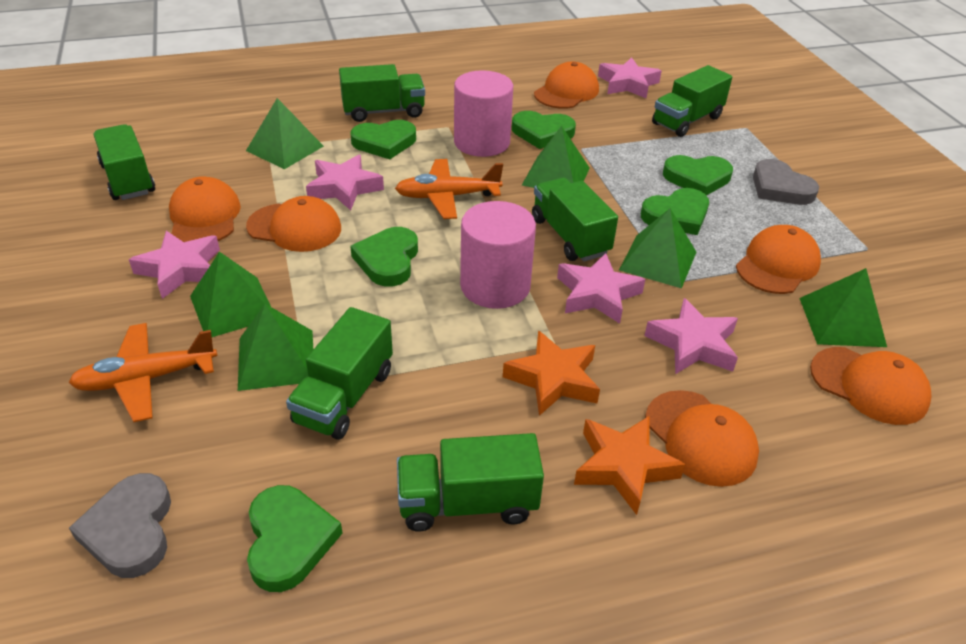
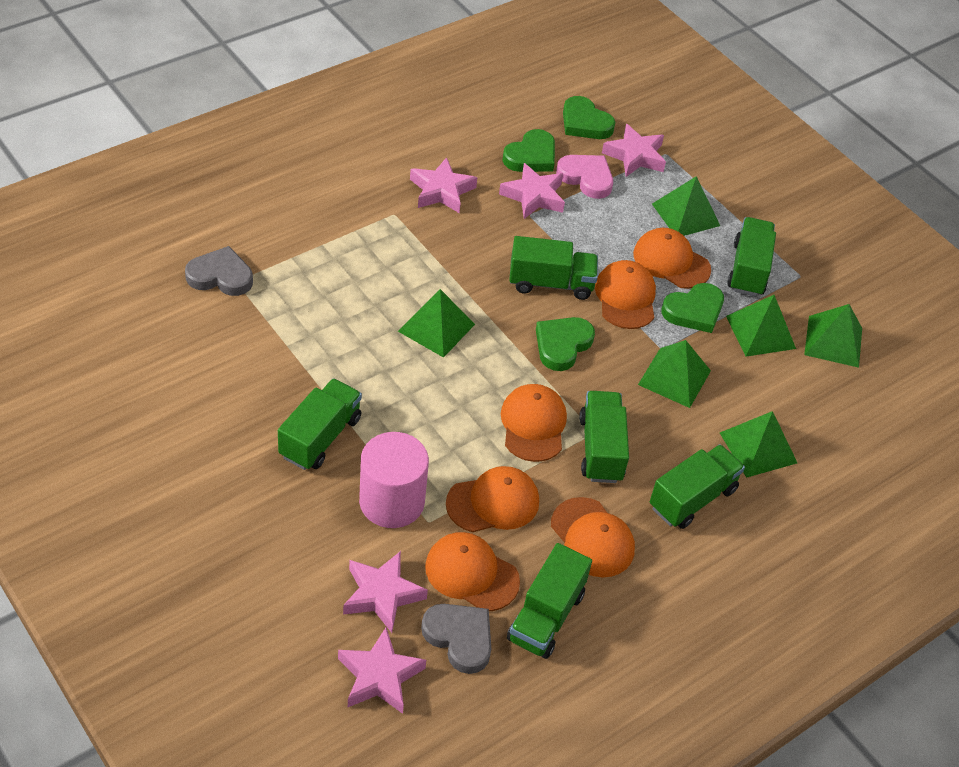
green heart: [247,485,342,592] [350,227,418,287] [351,120,416,159] [512,111,576,149] [641,188,709,235] [663,155,733,196] = 6 -> [502,129,555,172] [536,317,595,371] [563,96,616,139] [662,283,724,333] = 4
orange plane: [69,323,218,422] [395,159,503,219] = 2 -> none = 0
orange star: [503,330,600,416] [574,416,686,515] = 2 -> none = 0
pink cylinder: [454,70,513,157] [460,201,536,309] = 2 -> [359,432,429,528] = 1
pink heart: none = 0 -> [556,155,613,199] = 1

